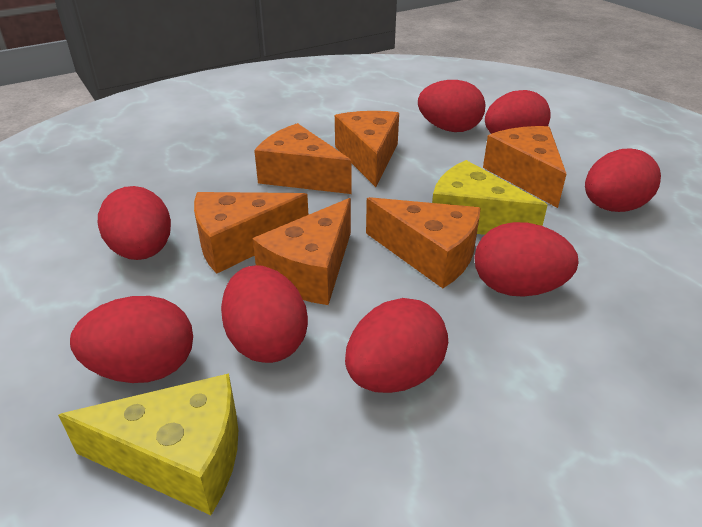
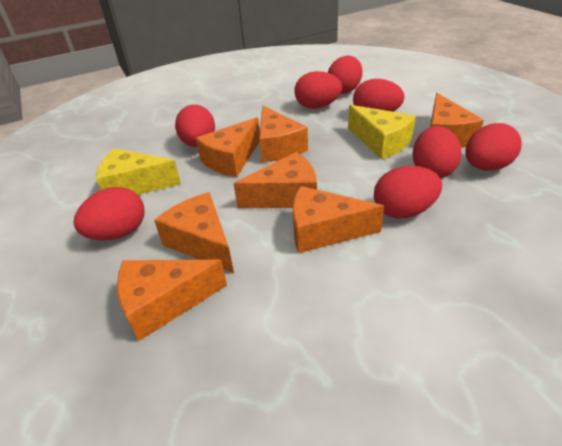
orange cheese: [194,192,308,274] [252,198,351,305] [254,123,352,194] [335,111,399,187] [366,197,481,288] [483,126,566,208] = 6 -> [117,260,227,341] [154,192,234,273] [196,117,260,177] [233,152,317,208] [259,106,308,162] [293,186,384,253] [430,93,484,148] = 7

